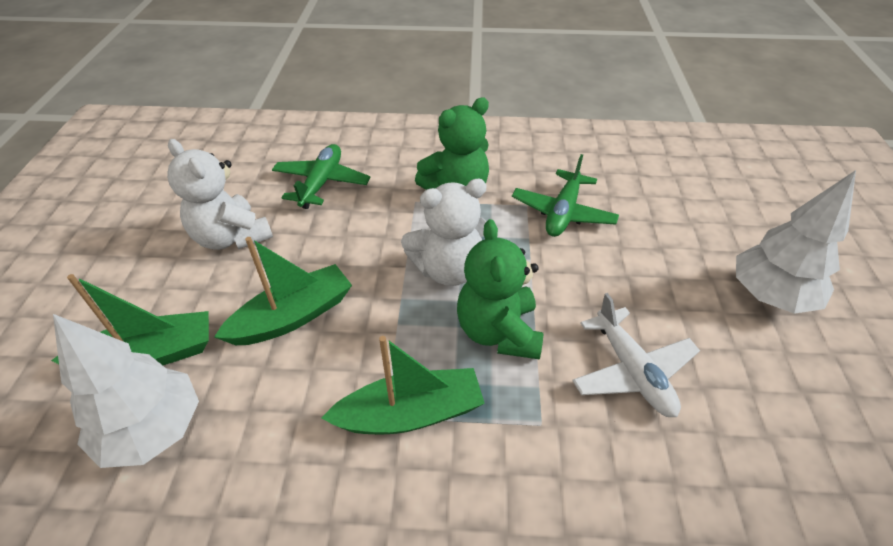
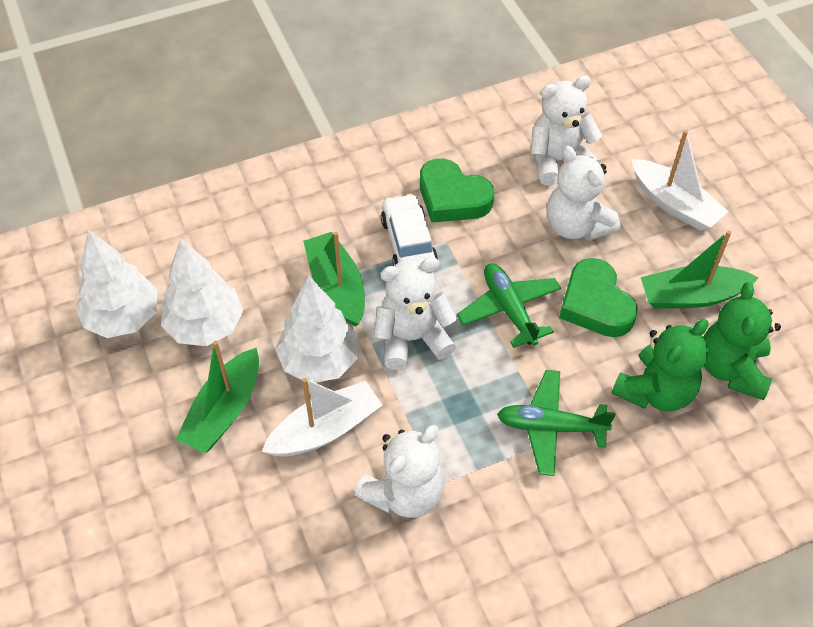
green heart: none = 0 -> [420,159,494,223] [559,258,638,337] = 2
white boat: none = 0 -> [261,378,383,457] [631,130,729,231] = 2
white car: none = 0 -> [381,194,438,266] = 1
white plane: [572,293,700,417] = 1 -> none = 0
white teddy bear: [167,139,273,250] [401,179,487,286] = 2 -> [355,425,444,518] [374,257,457,369] [531,75,602,185] [547,146,620,241] = 4
white tree: [53,314,199,468] [736,170,856,314] = 2 -> [76,230,158,338] [161,239,243,346] [275,276,358,383] = 3

